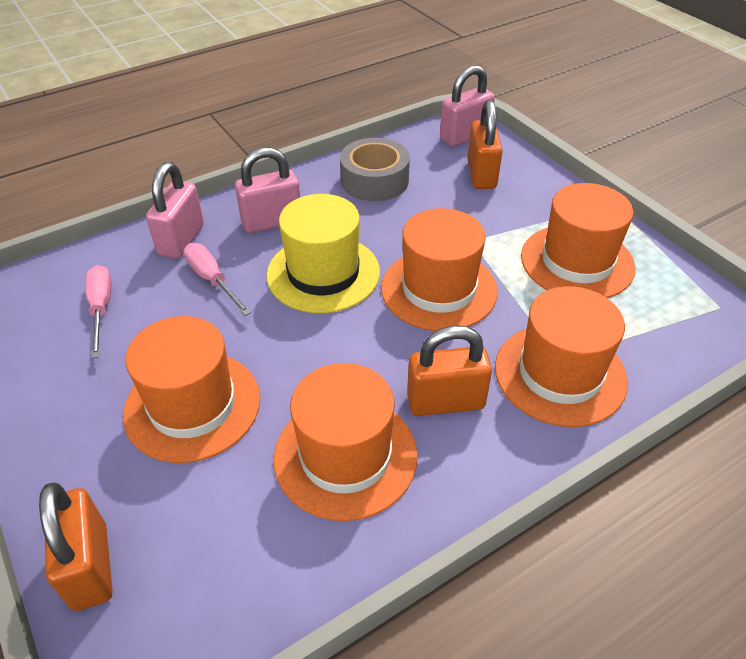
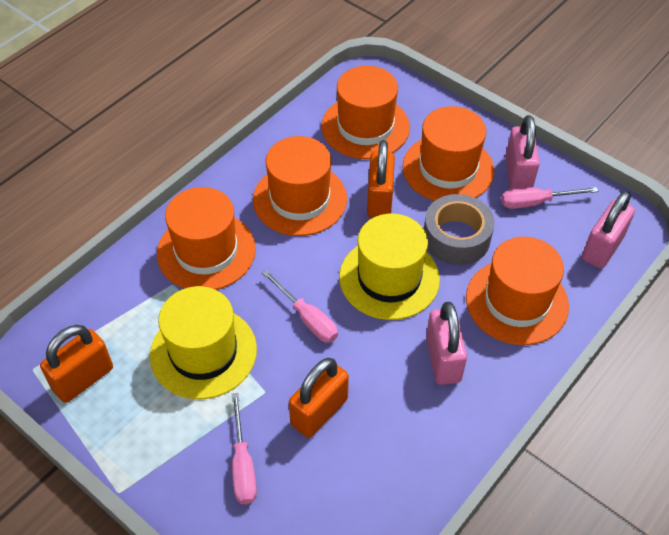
pink screwdriver: [85,265,111,358] [184,243,251,316] = 2 -> [232,393,257,504] [262,270,338,343] [501,187,598,209] = 3
yellow hat: [266,194,380,313] = 1 -> [150,286,257,399] [339,213,440,320] = 2

